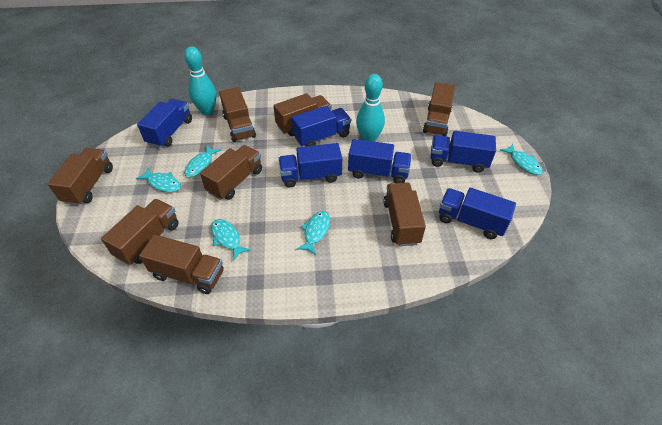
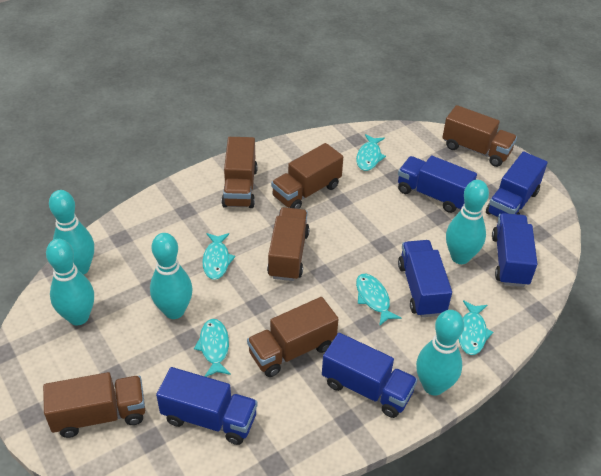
brown truck: [48,148,113,206] [101,199,179,265] [139,235,223,294] [200,145,262,200] [219,87,256,142] [273,93,331,136] [384,182,426,246] [423,82,455,136] = 8 -> [43,372,145,438] [222,137,257,208] [247,297,339,377] [267,207,310,281] [271,143,343,209] [442,105,517,167] = 6
turquoise bowling pin: [184,46,216,115] [356,74,385,142] = 2 -> [46,239,94,325] [49,190,94,275] [150,233,193,319] [416,310,464,396] [446,180,489,264] = 5

